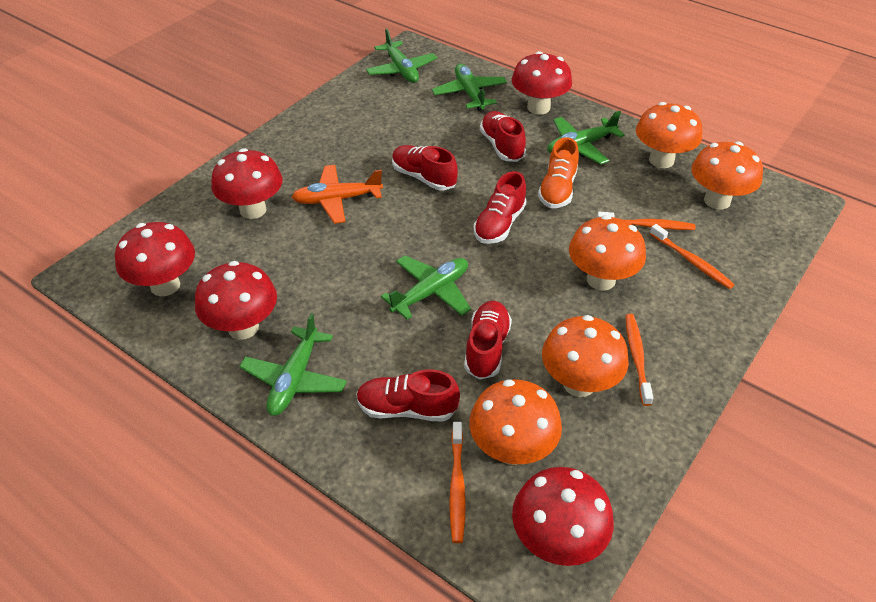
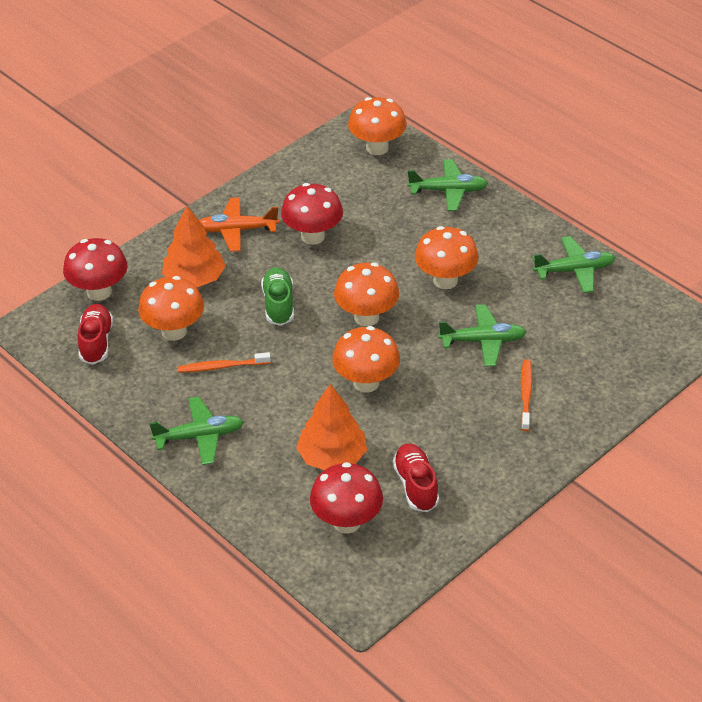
green plane: [239,313,347,416] [366,28,437,83] [381,255,471,320] [432,64,507,111] [547,111,625,165] = 5 -> [149,397,244,465] [407,159,488,211] [438,304,527,367] [532,236,615,293] = 4
green shoe: none = 0 -> [261,267,294,326] = 1
orange shoe: [538,137,579,208] = 1 -> none = 0
orange toothbrush: [449,422,466,543] [597,212,695,230] [625,314,653,406] [650,224,735,289] = 4 -> [178,352,271,373] [521,359,532,431] = 2
orange tree: none = 0 -> [162,206,226,287] [296,384,367,470] = 2
red mushroom: [115,222,195,296] [195,261,277,340] [211,148,282,219] [512,51,572,115] [512,467,614,566] = 5 -> [63,238,127,301] [281,183,343,245] [310,462,383,534] = 3
red shoe: [356,369,460,422] [392,145,458,191] [464,301,512,380] [474,171,527,244] [480,111,526,162] = 5 -> [77,304,113,365] [393,444,439,512] = 2

